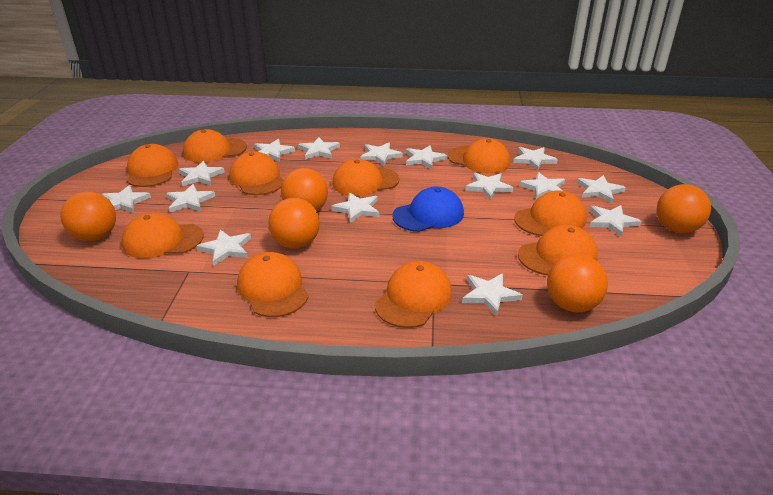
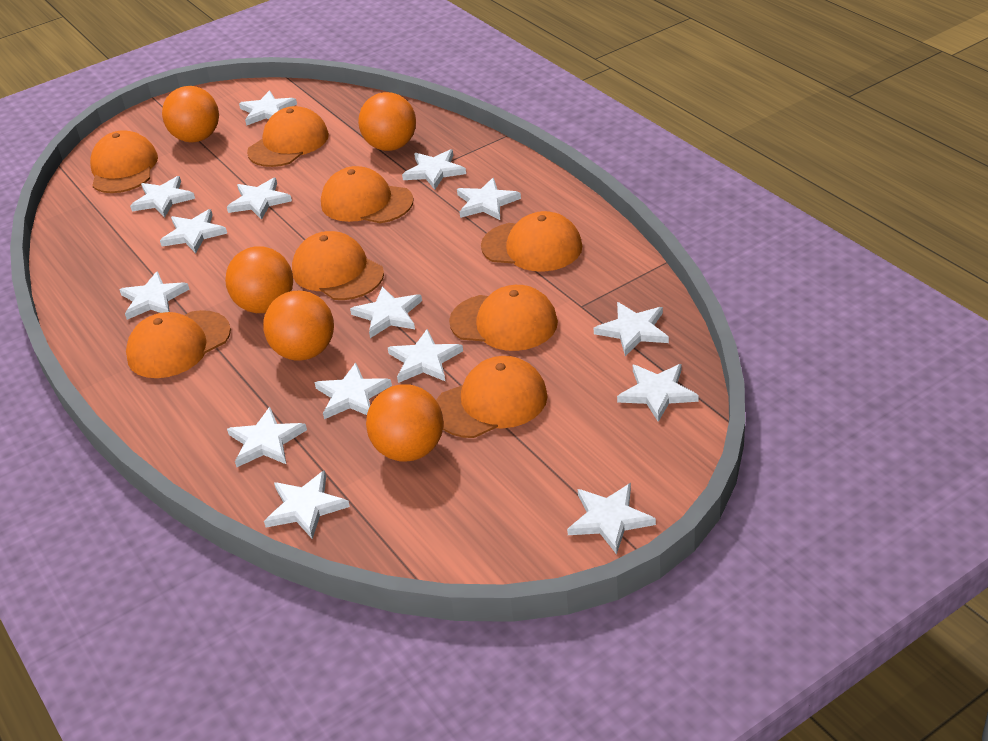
blue cap: [392,186,464,232] = 1 -> none = 0
orange cap: [122,213,204,258] [127,144,178,187] [183,129,247,163] [229,151,283,195] [237,252,309,317] [332,159,399,196] [375,261,452,328] [448,138,510,173] [514,191,587,236] [518,225,598,275] = 10 -> [90,130,158,193] [126,310,231,378] [247,106,329,167] [292,231,384,300] [321,166,413,223] [436,356,548,438] [449,285,558,351] [481,211,582,272] = 8

